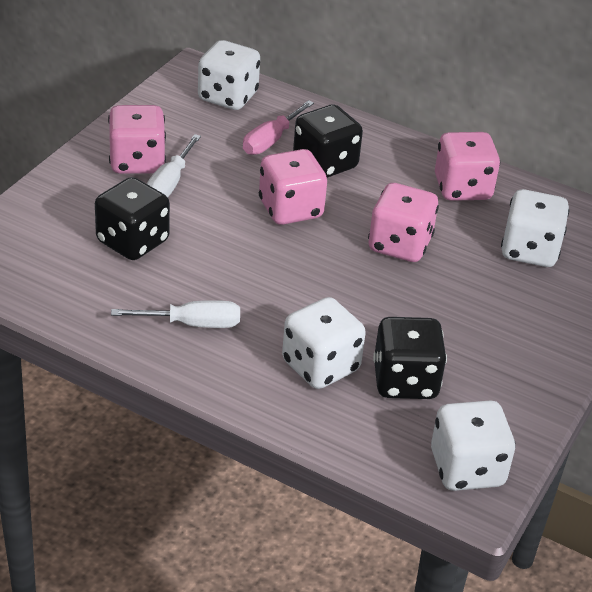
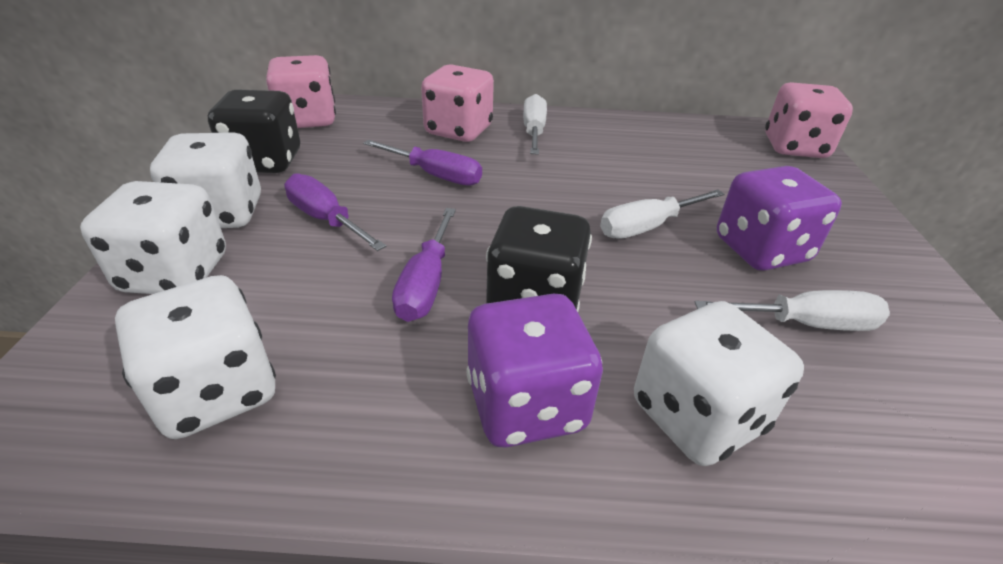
black dice: [95,177,170,260] [293,104,363,178] [373,317,447,399] = 3 -> [208,90,300,173] [486,206,592,312] = 2
pink dice: [108,105,166,174] [259,149,327,225] [368,183,439,262] [435,132,500,201] = 4 -> [266,55,336,128] [421,65,494,142] [765,82,853,158] = 3
pink screwdriver: [243,100,314,155] = 1 -> none = 0
purple dice: none = 0 -> [466,294,603,448] [717,166,842,271] = 2
purple screwdriver: none = 0 -> [284,173,386,251] [363,140,482,186] [392,208,456,322] = 3
white screwdriver: [111,300,240,328] [147,134,201,197] = 2 -> [523,94,547,155] [600,189,724,239] [695,290,890,331] = 3

